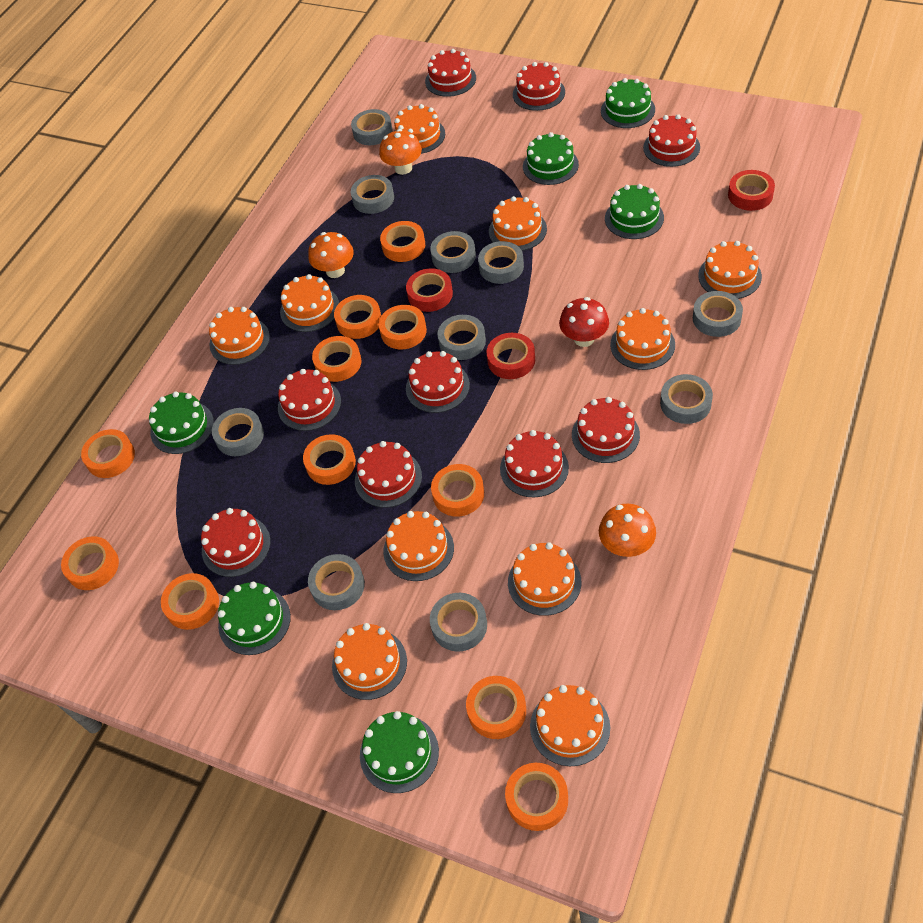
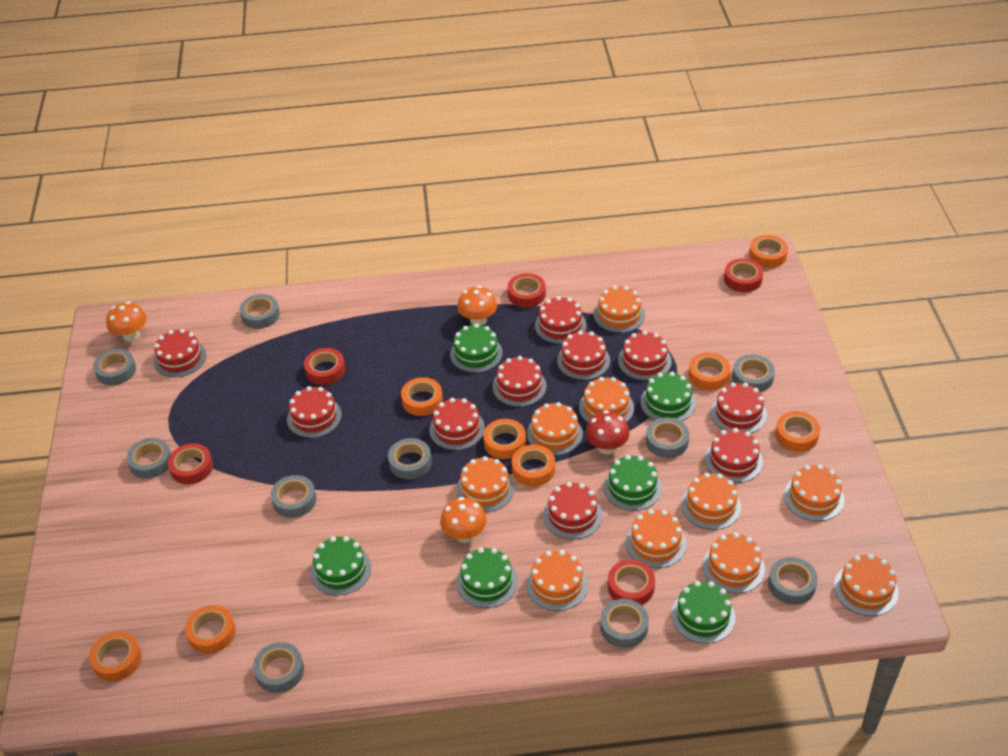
orange tape: [61,536,119,590] [81,429,135,478] [161,573,219,630] [303,434,356,485] [312,336,361,382] [334,295,381,339] [379,305,427,349] [380,221,425,262] [431,464,484,517] [466,676,526,739] [505,763,568,831] = 11 -> [89,632,142,682] [185,605,236,654] [401,377,443,416] [483,419,526,459] [512,445,555,486] [689,353,730,390] [749,235,788,268] [775,411,820,452] = 8
red cake: [201,508,271,577] [278,369,341,431] [355,441,422,508] [406,351,470,413] [425,49,476,97] [500,430,569,498] [513,62,565,111] [572,397,640,463] [643,114,700,167] = 9 -> [154,329,206,378] [287,386,342,438] [429,398,485,450] [493,356,547,407] [535,296,587,344] [543,482,603,539] [557,330,610,380] [618,331,672,381] [705,428,763,483] [711,383,767,434] = 10
red tape: [406,268,453,312] [486,333,535,379] [728,170,775,211] = 3 -> [168,443,213,485] [304,348,345,385] [508,273,546,308] [608,560,655,605] [724,258,763,292] = 5

